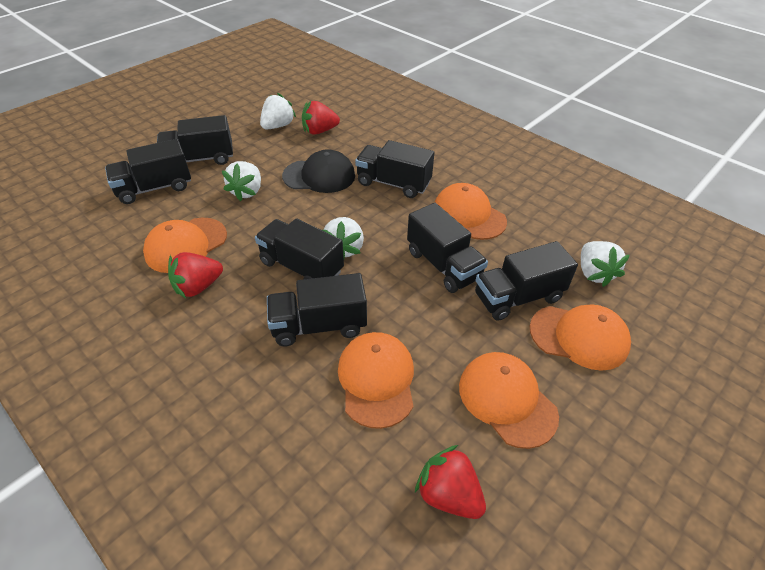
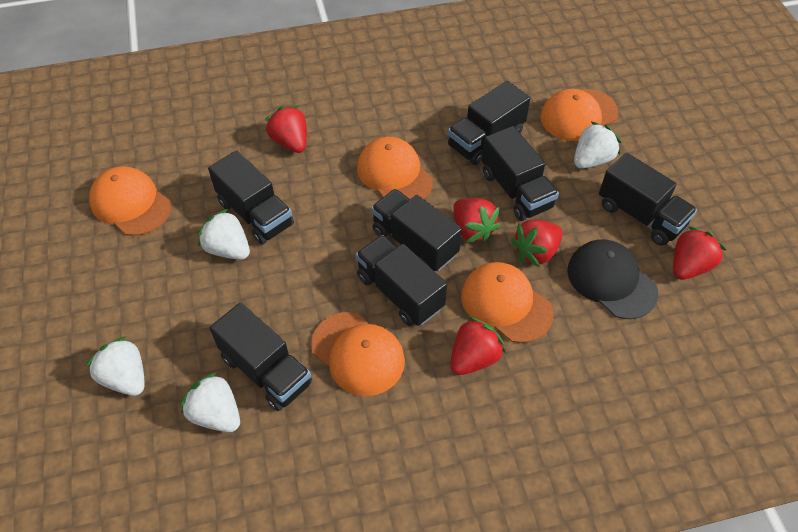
red strawberry: [168,252,223,298] [302,101,340,135] [415,445,486,519] = 3 -> [265,106,307,153] [450,317,505,375] [453,198,500,243] [511,220,563,268] [673,226,726,280] = 5

